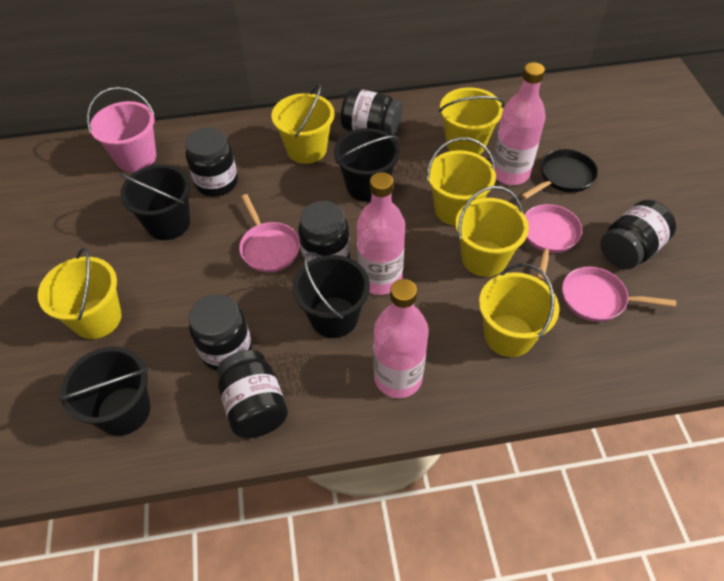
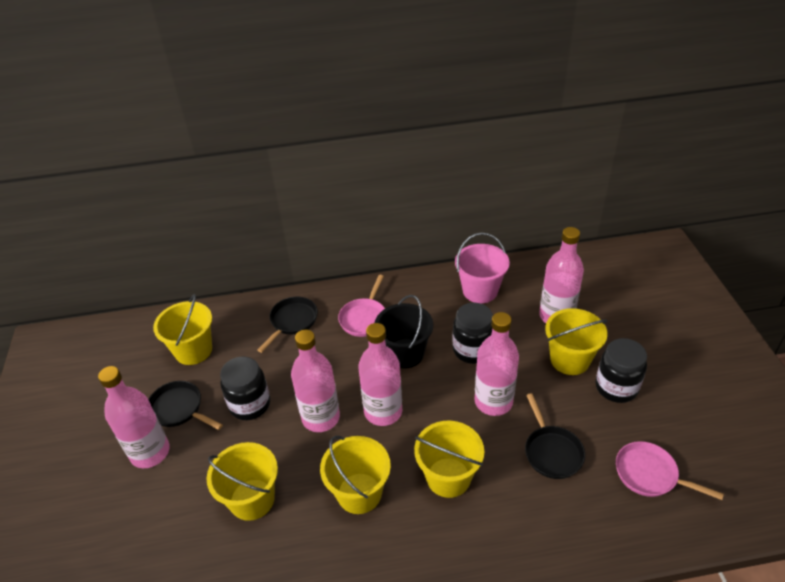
black bucket: [58,346,151,436] [120,165,190,240] [293,252,370,338] [334,128,400,202] = 4 -> [375,295,433,369] = 1
black jar: [185,127,238,197] [189,294,252,371] [217,350,288,438] [298,201,350,262] [341,88,403,136] [600,200,676,269] = 6 -> [220,357,270,420] [452,303,493,364] [595,338,647,403] = 3
black pan: [521,149,598,199] = 1 -> [148,381,223,430] [258,297,318,353] [525,393,585,479] = 3
pink bottle: [357,172,405,295] [374,279,429,398] [493,62,545,185] = 3 -> [98,366,170,468] [291,330,340,432] [358,323,402,426] [474,312,519,416] [539,227,584,323] = 5
pink pan: [239,194,300,272] [524,204,582,281] [562,267,676,322] = 3 -> [338,275,385,337] [616,441,724,500] = 2
yellow bucket: [38,247,122,339] [271,84,335,164] [427,137,496,226] [439,88,505,155] [455,186,529,277] [479,263,559,357] = 6 -> [153,294,212,365] [207,442,278,521] [320,436,391,514] [414,421,484,498] [545,308,608,375] = 5

